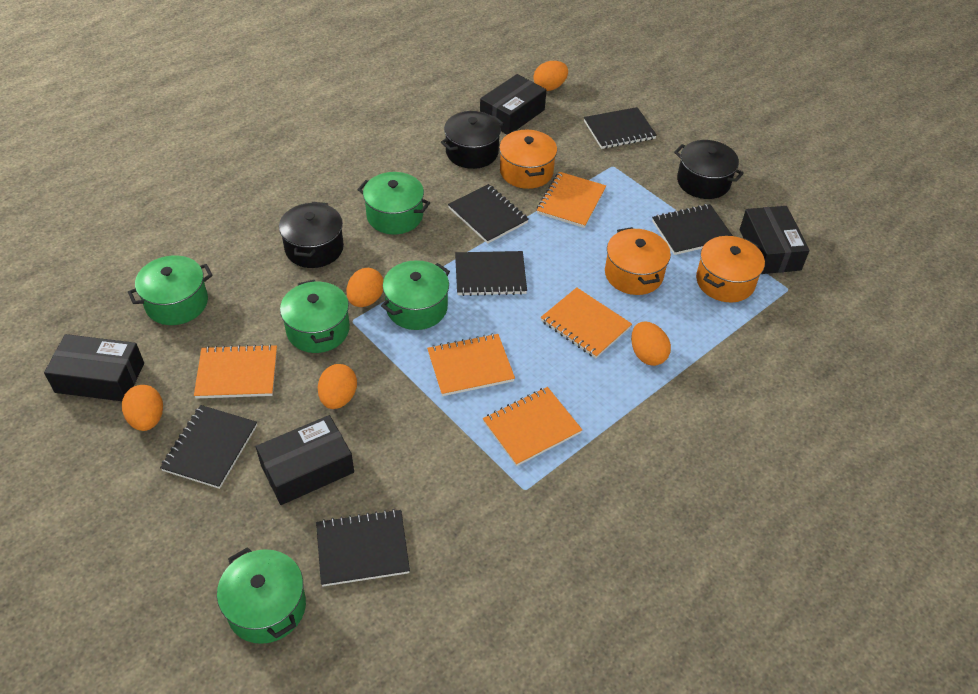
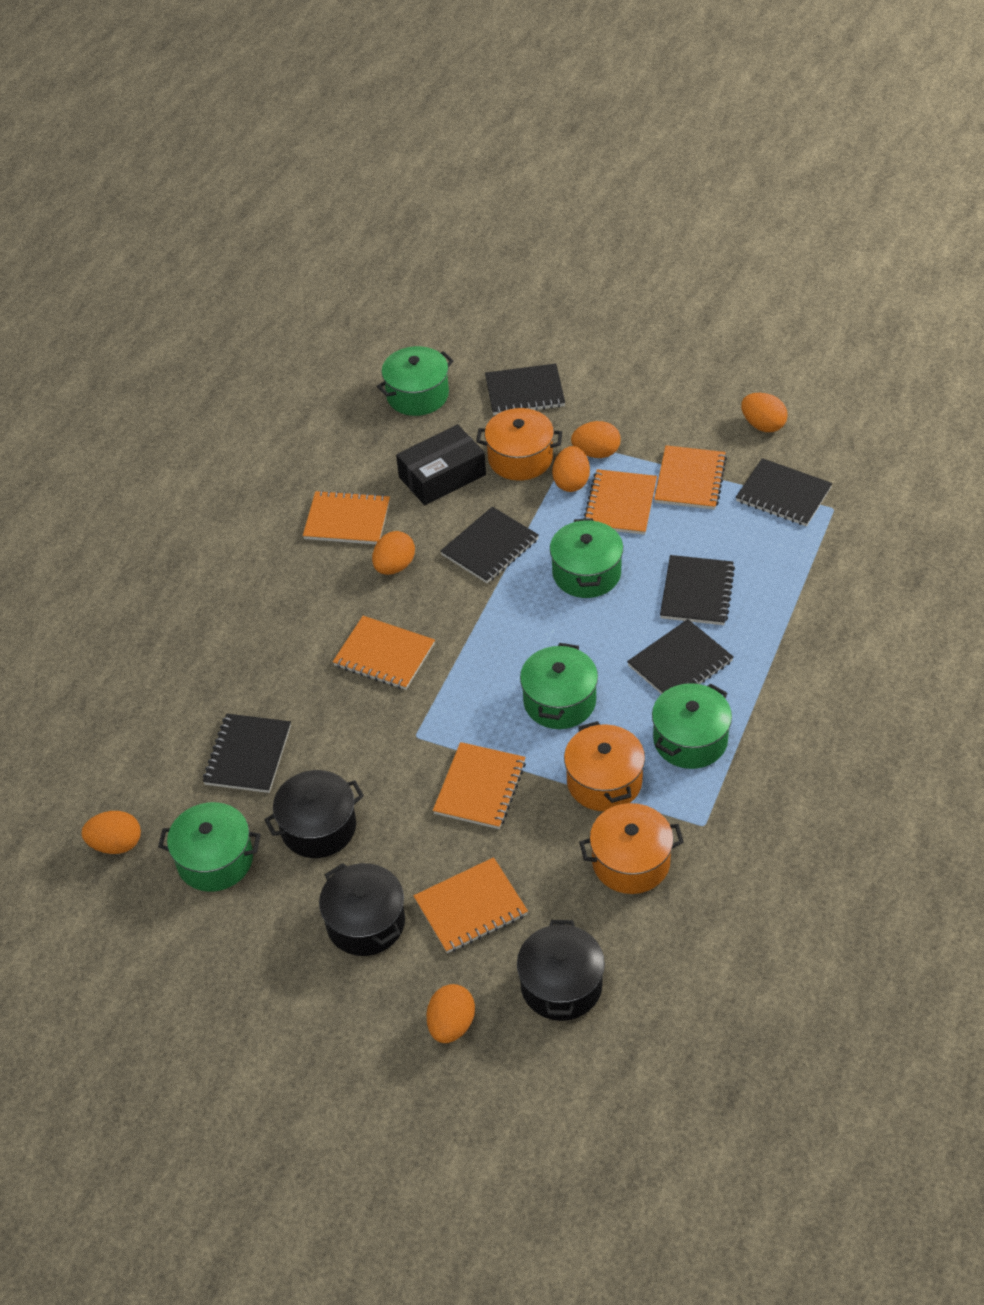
black box: [44,334,144,401] [256,415,354,505] [480,74,546,135] [740,206,810,274] = 4 -> [396,424,486,505] = 1
orange egg: [122,385,163,431] [318,364,357,409] [346,268,384,307] [533,61,568,91] [631,321,671,366] = 5 -> [82,811,141,854] [372,531,415,575] [426,984,475,1043] [552,446,590,492] [571,421,621,458] [741,393,788,432] = 6
orange notebook: [194,344,277,399] [427,333,515,396] [483,387,582,466] [537,172,606,228] [541,287,632,359] = 5 -> [303,490,390,544] [333,616,435,690] [414,857,528,953] [433,742,526,829] [584,469,657,535] [654,445,727,510] = 6

